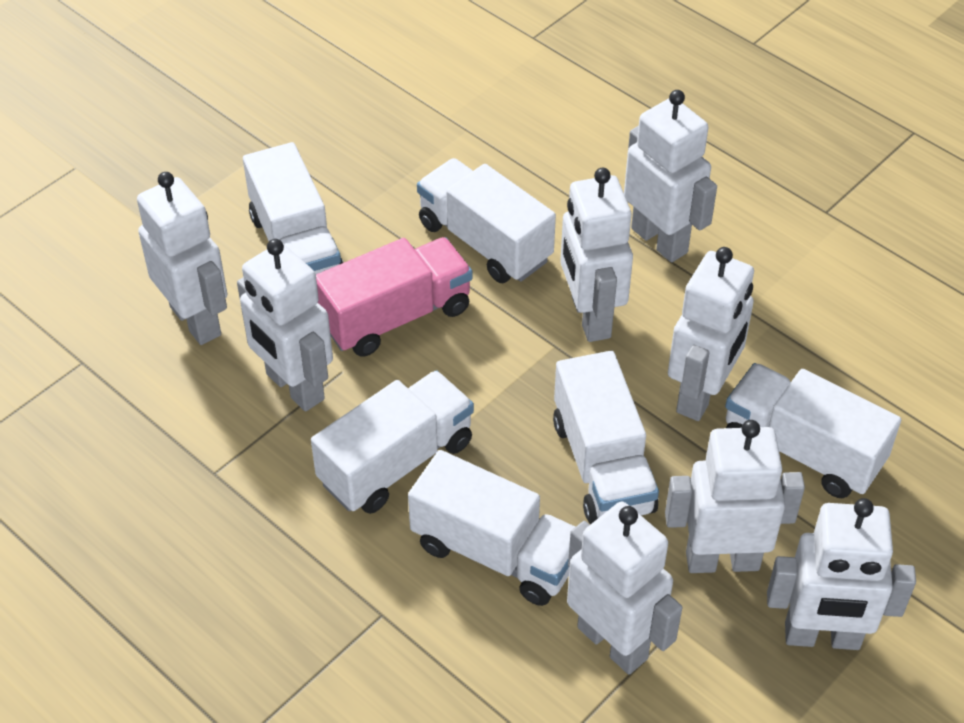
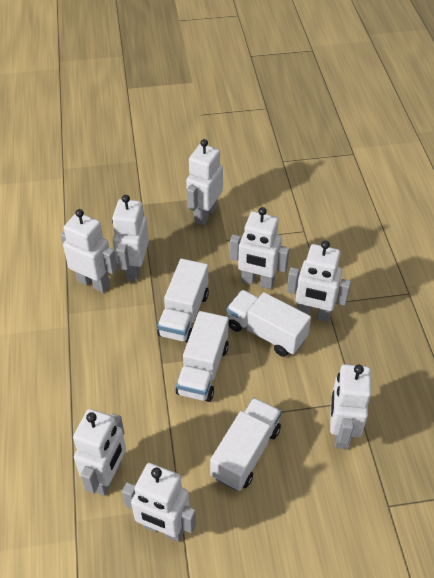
pink truck: [316,237,473,357] = 1 -> none = 0
white truck: [243,142,343,274] [311,370,474,514] [408,450,575,606] [417,158,556,283] [553,351,659,525] [725,363,901,498] = 6 -> [157,259,209,343] [176,311,229,402] [210,398,282,491] [227,290,311,357] = 4

